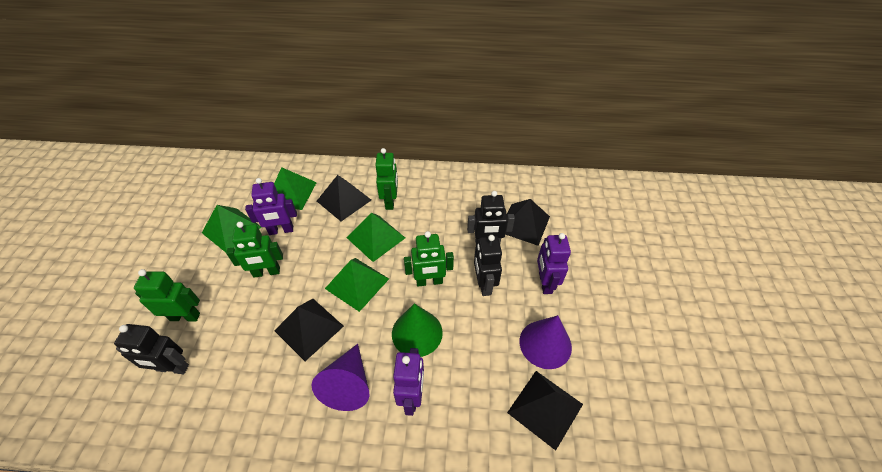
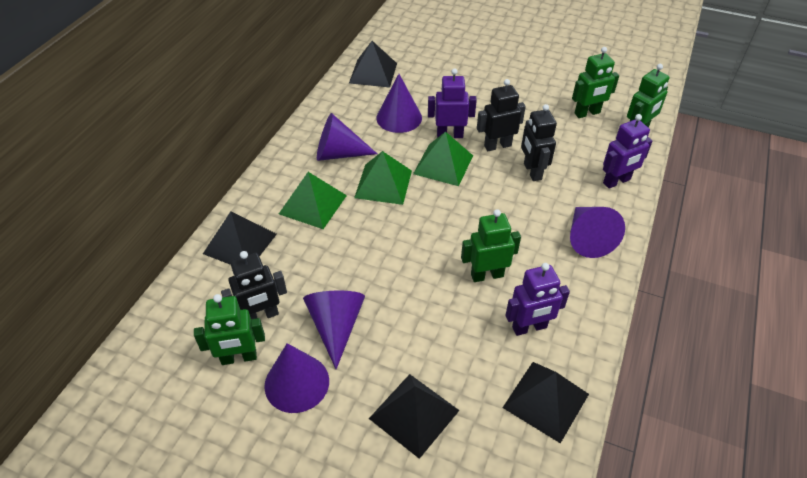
green cone: [392,304,443,357] = 1 -> none = 0
green pyramid: [202,205,261,252] [274,167,317,210] [325,258,389,312] [347,213,405,262] = 4 -> [279,172,347,229] [354,151,412,205] [413,131,473,186] = 3
purple cone: [312,344,369,411] [520,315,572,369] = 2 -> [264,343,329,413] [303,291,365,369] [317,113,377,161] [376,74,422,133] [570,207,625,258] = 5

